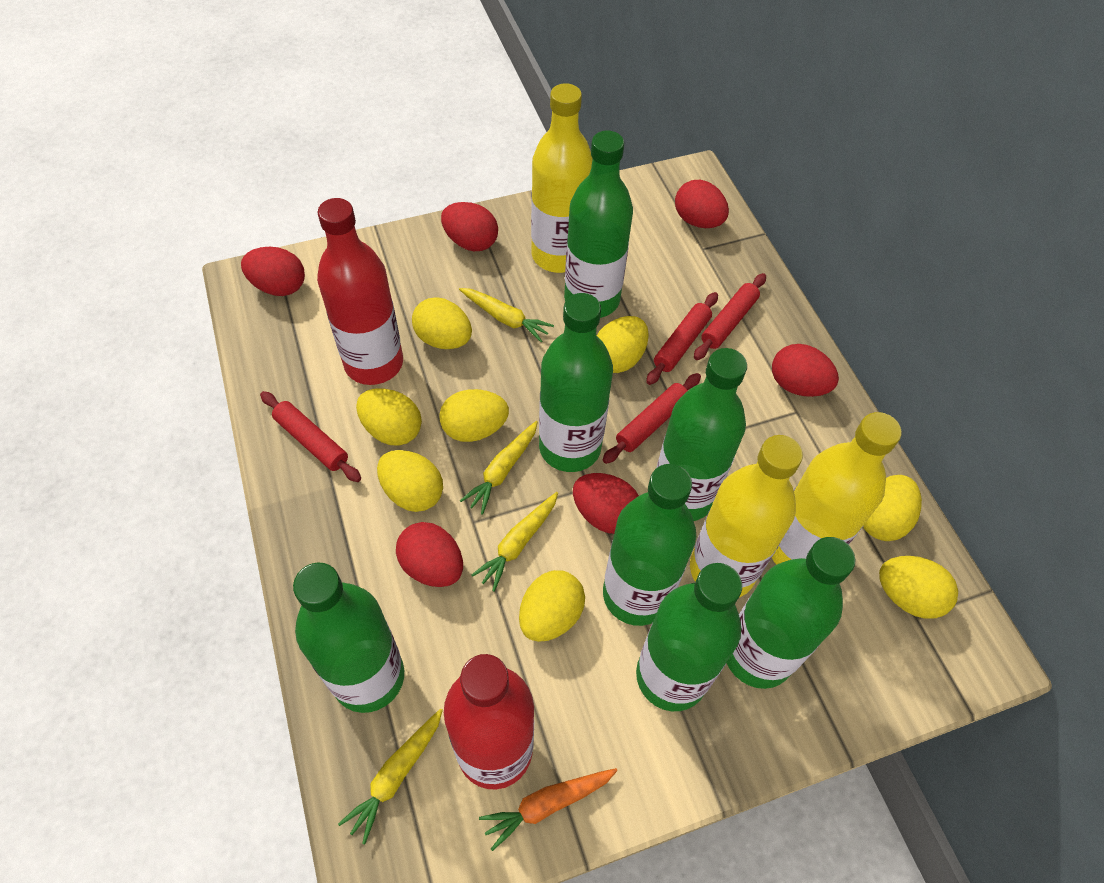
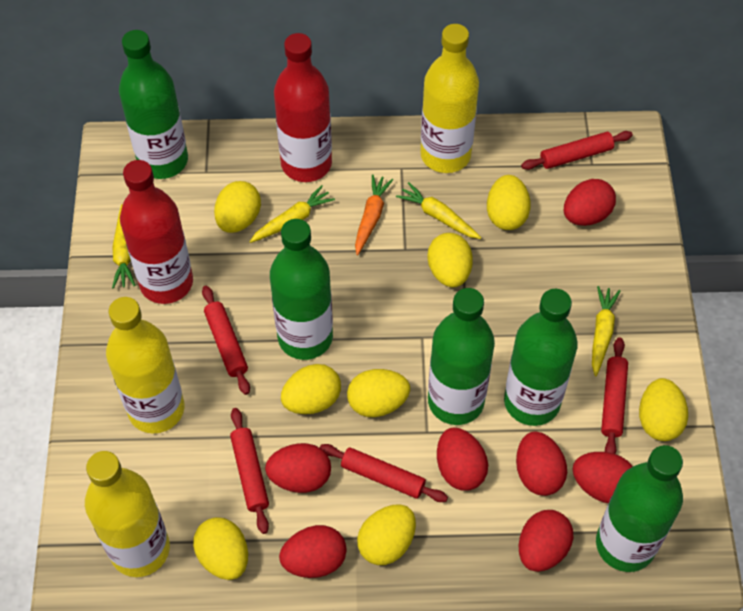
green bottle: [293,563,404,713] [539,293,613,472] [564,131,633,318] [603,464,696,626] [636,563,742,711] [656,348,747,521] [727,537,856,689] = 7 -> [119,30,188,179] [270,219,333,360] [428,288,495,425] [504,289,578,426] [596,445,683,572] = 5
red egg: [241,247,305,296] [396,522,463,587] [441,202,498,251] [573,473,639,534] [675,180,729,228] [772,344,839,397] = 6 -> [265,443,331,493] [279,525,347,578] [437,428,488,491] [516,431,567,496] [519,510,573,572] [564,179,616,226] [572,452,633,503] = 7
red rolling pin: [260,391,361,482] [602,373,701,464] [646,292,718,385] [694,273,766,360] = 4 -> [202,286,250,395] [230,408,269,534] [320,444,448,502] [521,131,633,170] [601,337,628,454] = 5

